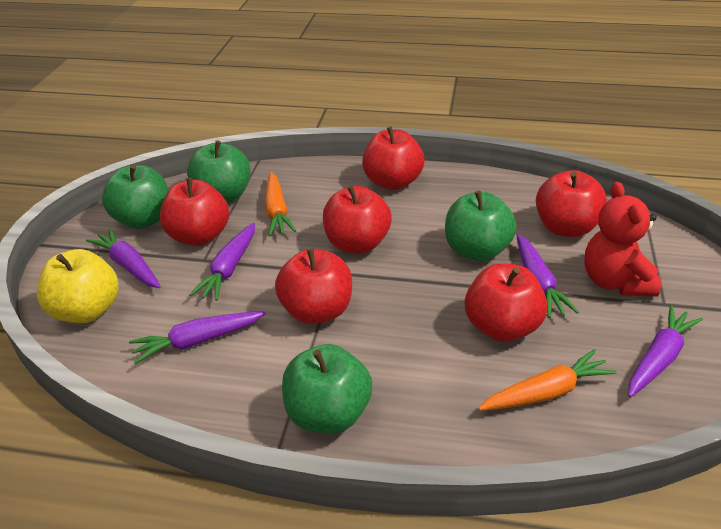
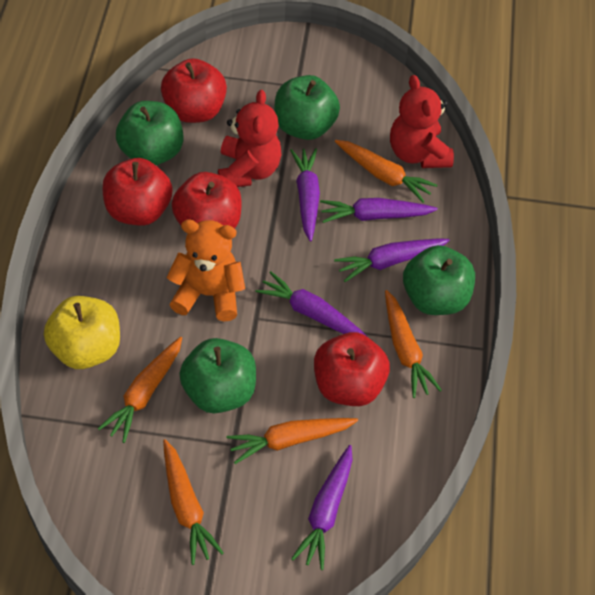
orange carrot: [264,172,296,236] [478,349,617,411] = 2 -> [98,337,182,443] [163,439,224,565] [227,418,358,464] [335,140,437,203] [385,290,442,398] = 5
orange teddy bear: none = 0 -> [166,220,245,321] = 1
red apple: [160,178,229,246] [275,248,352,324] [323,185,392,254] [362,127,424,190] [465,263,548,342] [536,170,607,237] = 6 -> [102,158,173,226] [161,58,227,123] [172,172,242,229] [314,332,390,406] = 4
red teddy bear: [584,182,661,296] = 1 -> [218,90,282,187] [390,75,454,168] = 2

